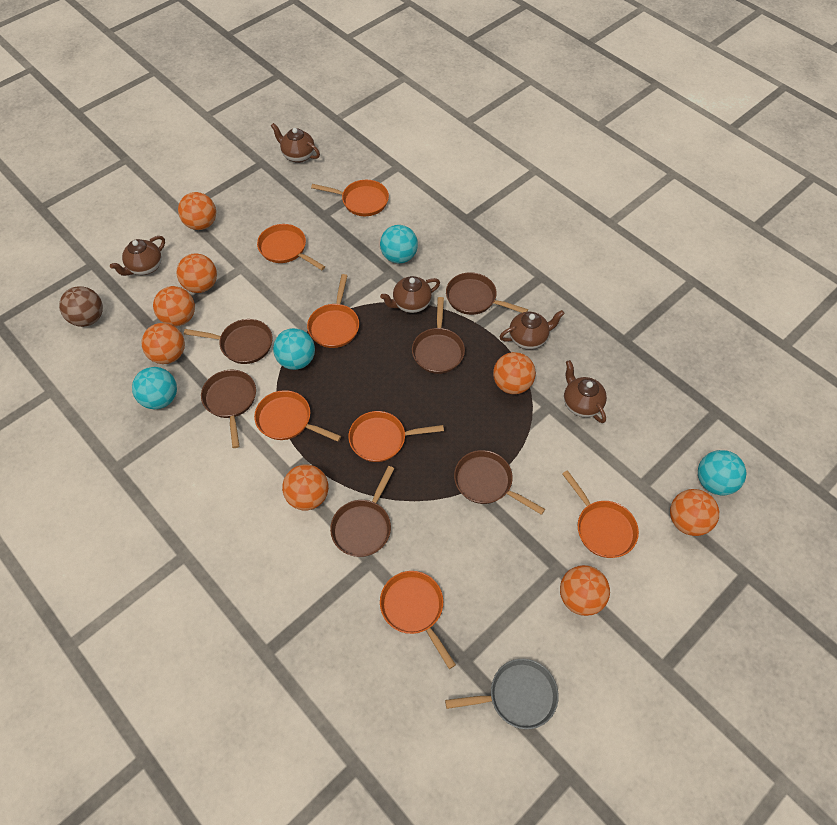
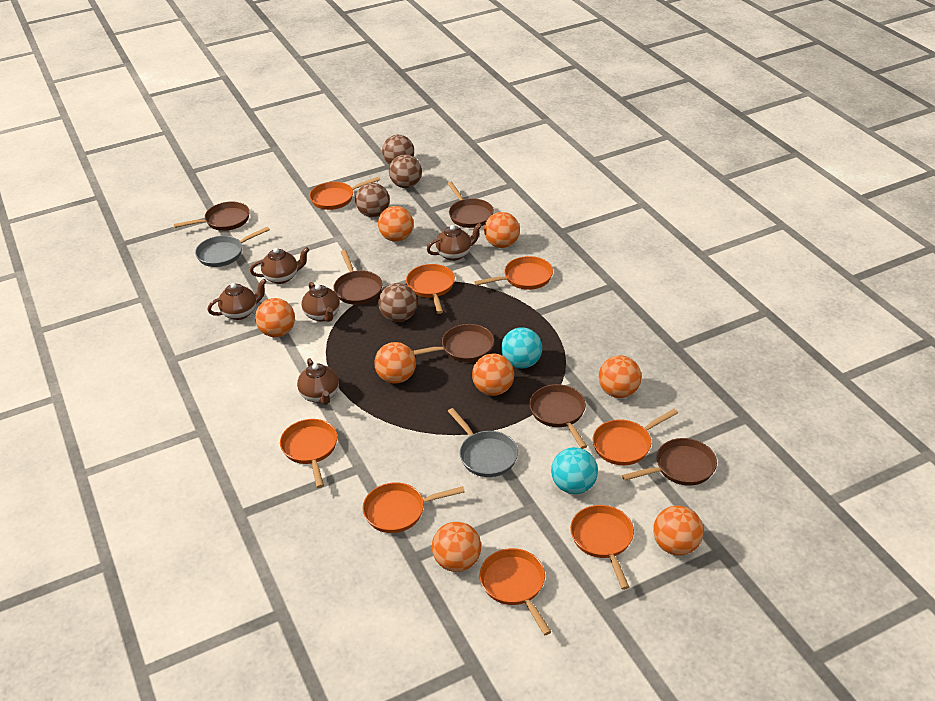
brown ball: [59,286,103,327] = 1 -> [355,183,390,217] [378,283,417,322] [382,135,414,165] [389,154,422,188] = 4
grey pan: [445,659,559,729] = 1 -> [195,227,270,267] [448,408,518,477] = 2
orange pan: [254,390,341,442] [257,224,325,270] [307,274,359,348] [311,180,389,216] [348,411,444,462] [380,571,456,669] [562,470,639,558] = 7 -> [280,419,337,488] [309,177,380,210] [363,482,465,533] [406,264,455,314] [474,256,553,290] [480,548,551,635] [570,505,634,590] [593,409,678,465] = 8
turquoise ball: [132,367,177,409] [273,328,315,370] [380,225,418,263] [698,450,746,495] = 4 -> [501,327,542,368] [551,447,598,494] = 2

